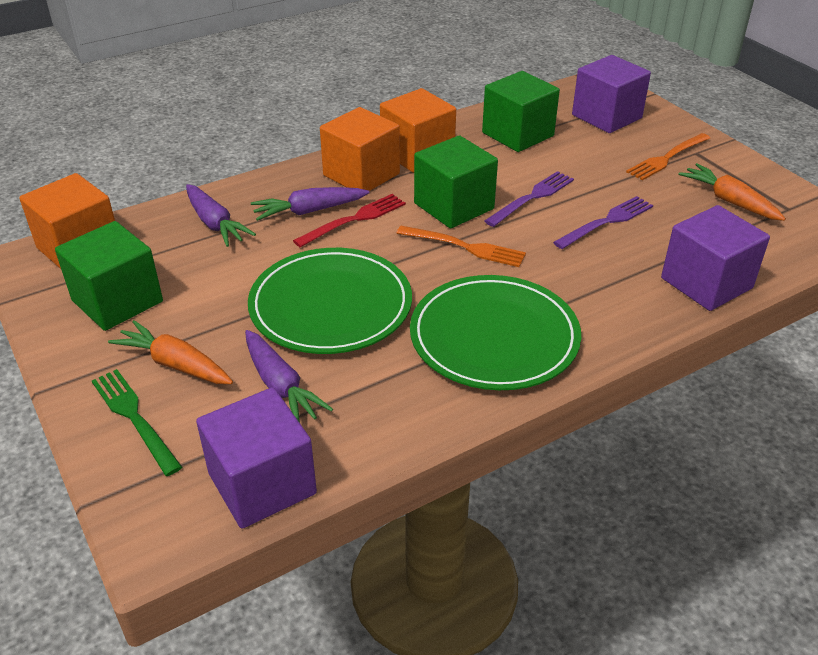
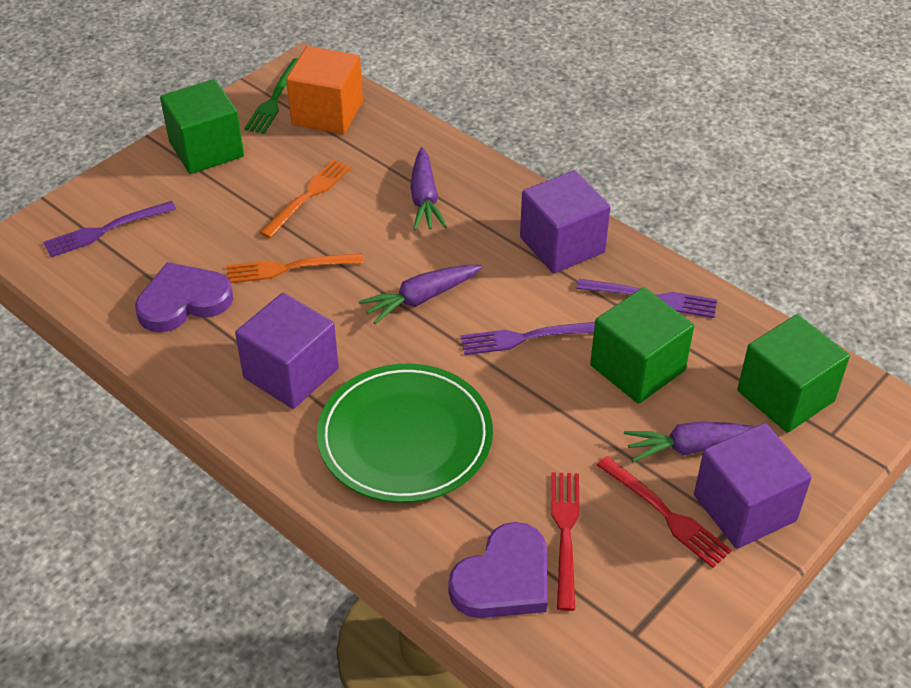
green plate: [248,248,412,354] [410,275,581,390] = 2 -> [317,364,493,503] = 1
orange carrot: [108,320,233,384] [679,163,786,221] = 2 -> none = 0
orange cube: [19,173,115,269] [320,107,400,191] [380,88,456,173] = 3 -> [286,46,363,134] = 1
purple fork: [485,171,574,227] [553,196,653,249] = 2 -> [43,201,176,257] [461,322,595,355] [577,279,717,318] = 3
purple heart: none = 0 -> [135,262,233,333] [448,522,547,618] = 2
red fork: [293,194,406,247] = 1 -> [551,472,580,611] [597,456,732,568] = 2

